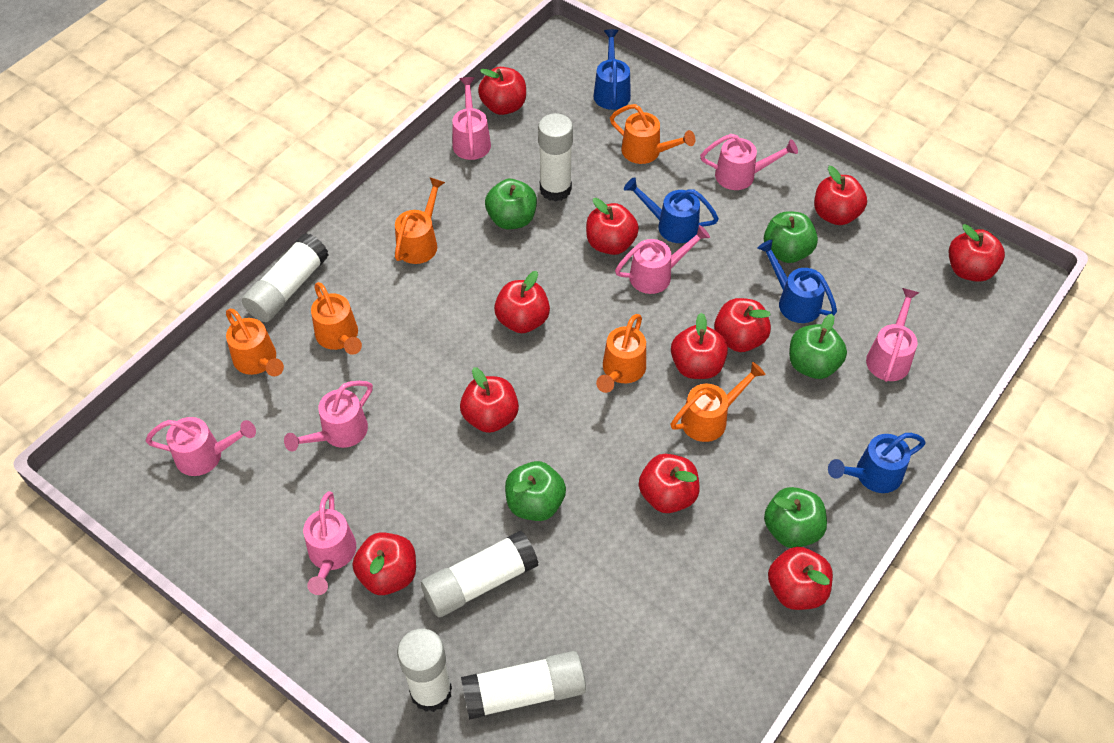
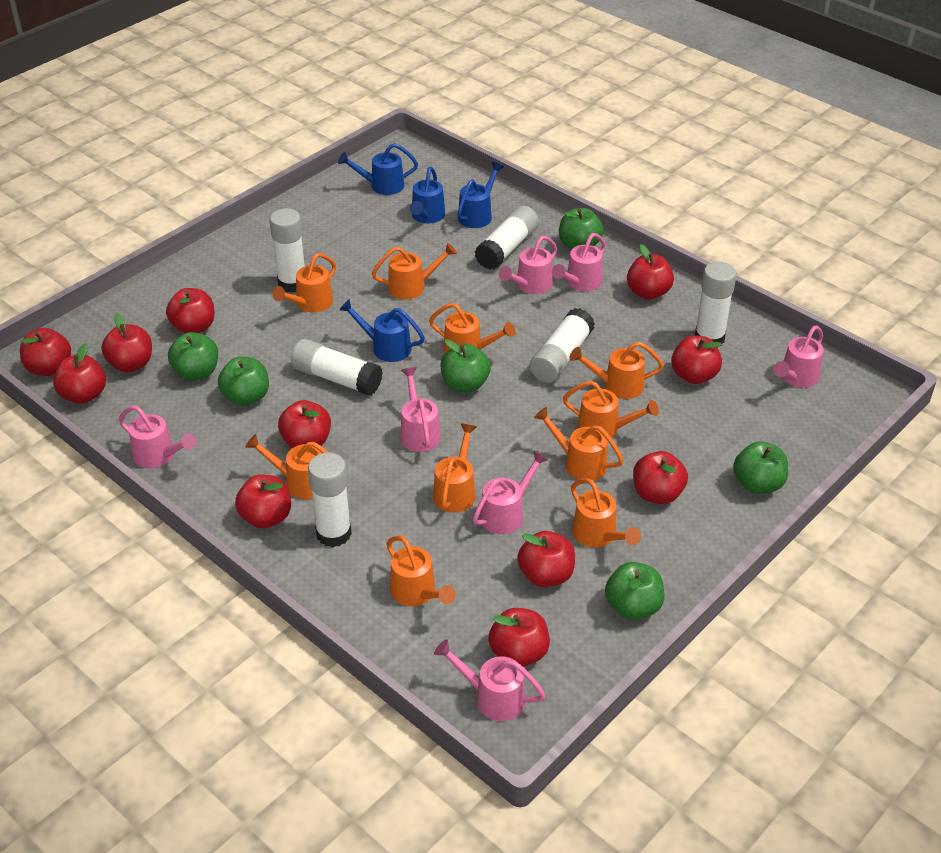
green apple: [485,179,537,229] [505,461,566,521] [764,211,818,263] [764,487,827,548] [789,314,847,379] = 5 -> [168,332,218,381] [218,357,269,406] [441,339,491,393] [559,208,604,250] [605,562,664,620] [733,441,788,494] = 6
orange watering can: [226,309,284,377] [311,282,362,355] [395,178,445,264] [596,314,646,393] [610,104,695,164] [671,362,765,442] = 6 -> [245,434,329,500] [272,253,336,313] [371,243,457,300] [386,535,456,606] [429,303,515,353] [433,423,477,513] [534,407,624,481] [563,381,659,438] [570,342,664,399] [571,478,641,548] = 10
white glue stick: [242,233,329,322] [397,629,452,712] [421,531,539,617] [461,651,586,720] [538,113,573,202] = 5 -> [269,208,305,293] [291,339,383,395] [308,453,352,547] [475,206,539,270] [530,308,595,383] [695,262,737,346] = 6

